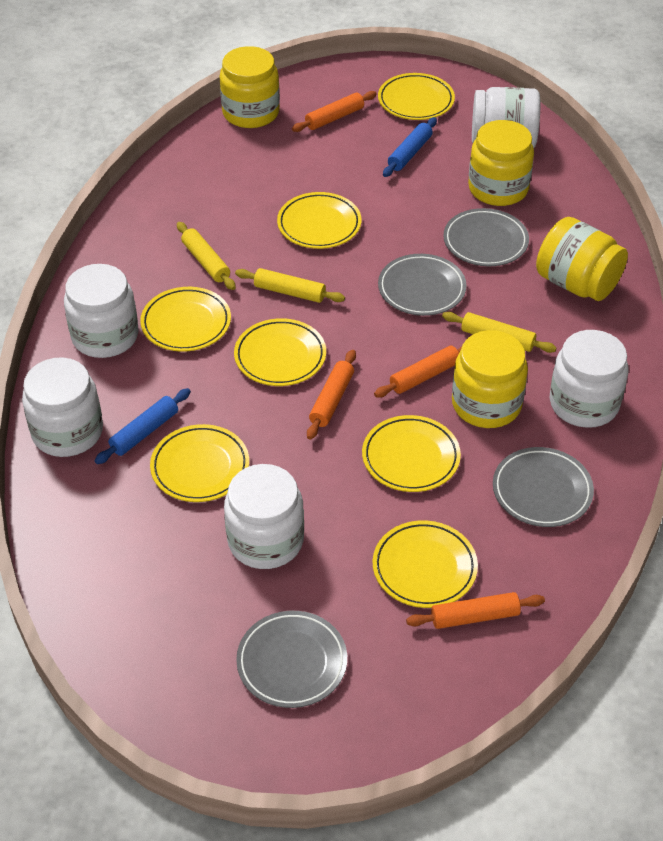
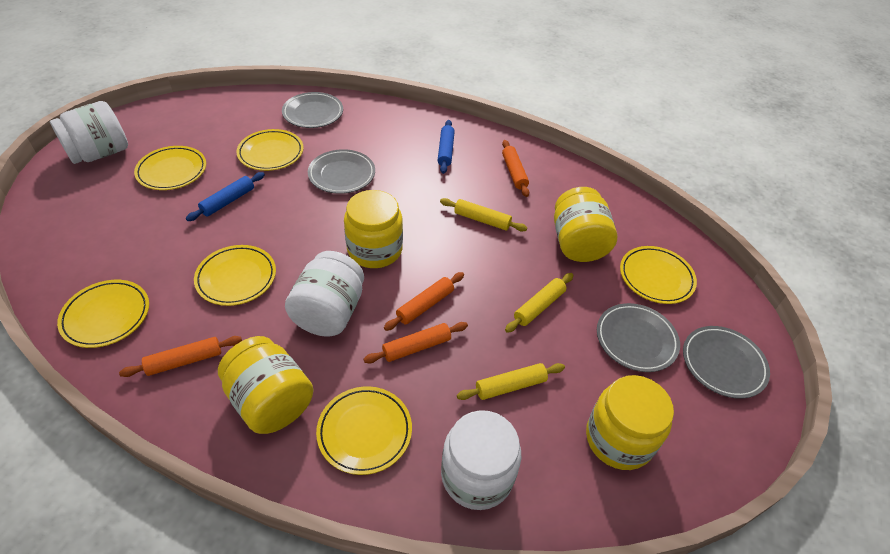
white jar: [22,357,103,457] [64,264,139,358] [224,464,304,569] [472,87,540,148] [550,330,628,428] = 5 -> [50,101,128,164] [285,251,364,337] [441,410,521,510] = 3
yellow plate: [140,287,231,352] [150,424,249,502] [234,318,326,386] [277,192,361,249] [362,415,461,492] [373,520,478,608] [378,73,455,120] = 7 -> [57,280,149,348] [134,146,206,190] [194,245,276,306] [236,129,304,171] [316,386,412,475] [620,246,697,304] = 6

